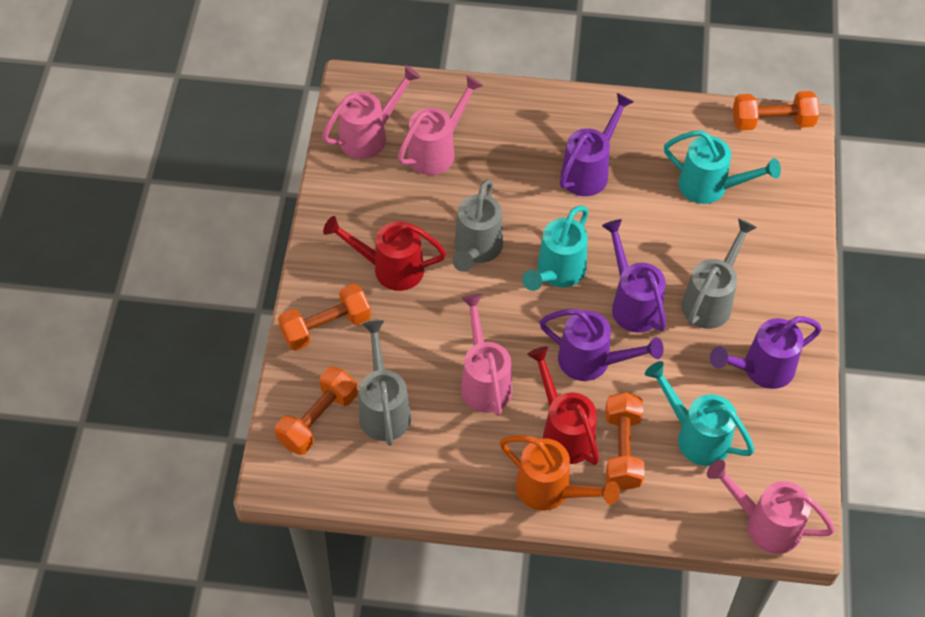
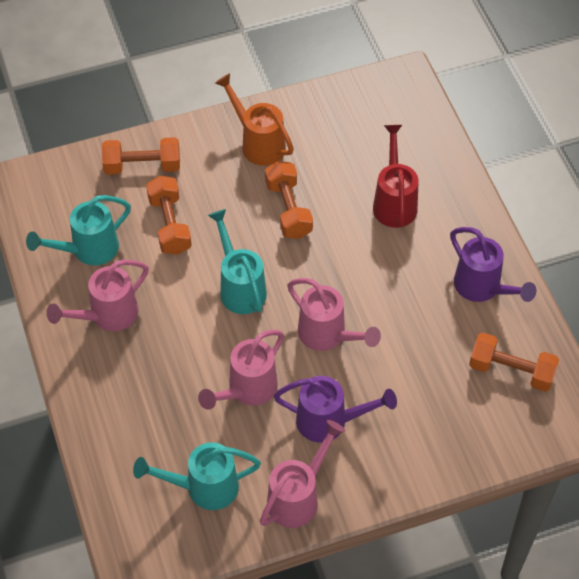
grey watering can: [359,320,411,446] [453,179,503,272] [682,218,757,329] = 3 -> none = 0
purple watering can: [539,309,664,381] [560,93,634,196] [602,219,666,333] [710,316,822,389] = 4 -> [274,376,397,443] [450,227,536,302] = 2
red watering can: [323,216,446,291] [527,346,599,465] = 2 -> [373,125,419,228] = 1

